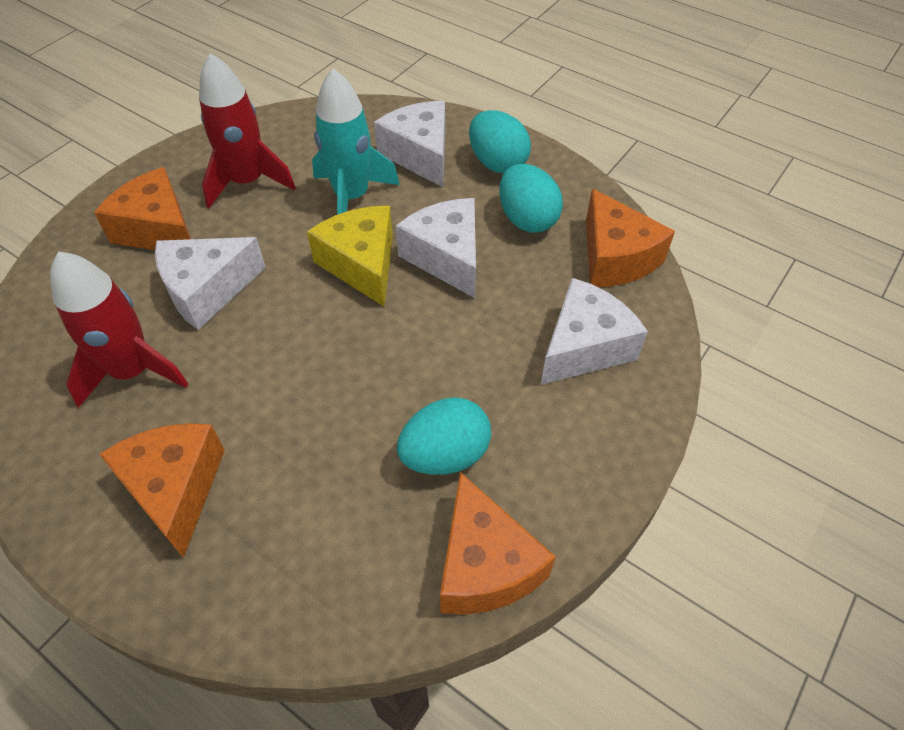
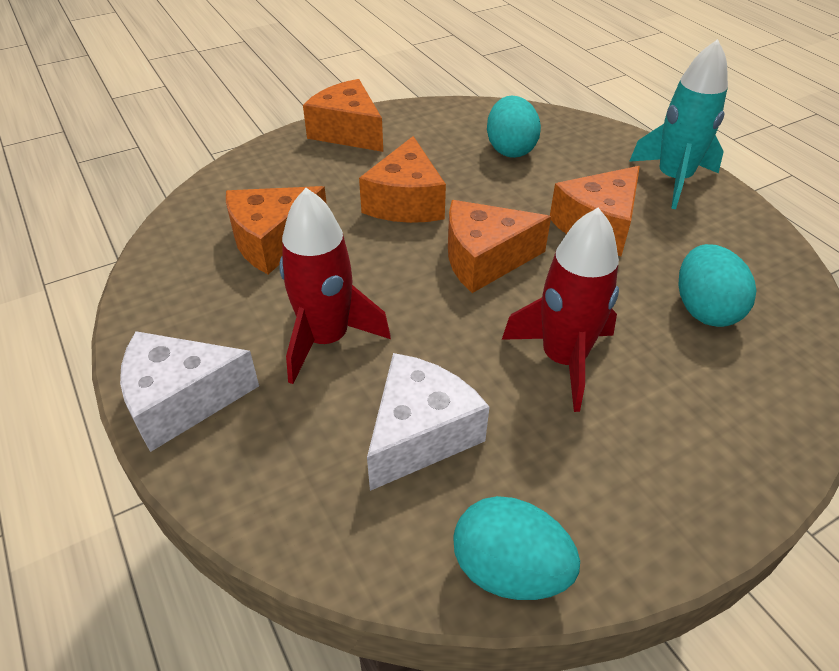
orange cheese: [94,167,191,250] [99,423,225,558] [440,472,556,615] [586,189,675,287] = 4 -> [226,186,327,274] [303,79,383,152] [359,136,446,223] [448,200,551,293] [550,166,640,256] = 5
white cheese: [155,237,266,330] [374,101,445,187] [396,198,476,298] [541,278,648,385] = 4 -> [120,331,259,452] [367,353,489,491] = 2
yellow cheese: [307,206,393,307] = 1 -> none = 0

